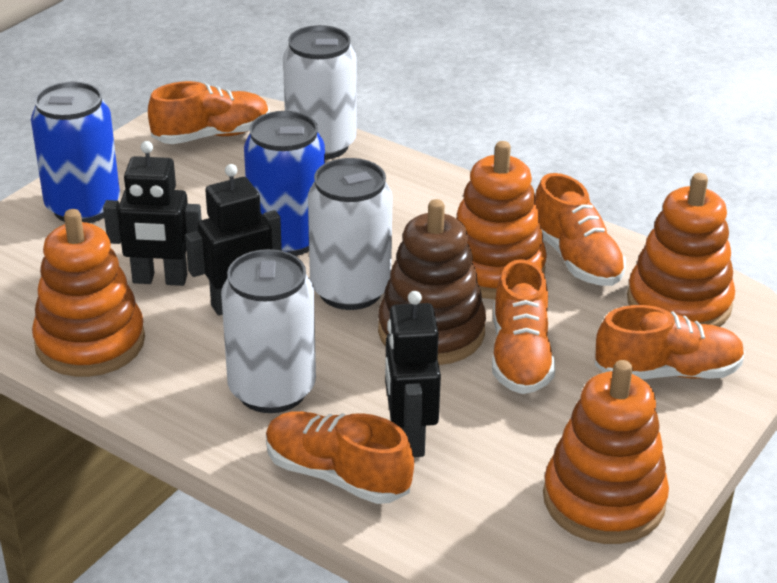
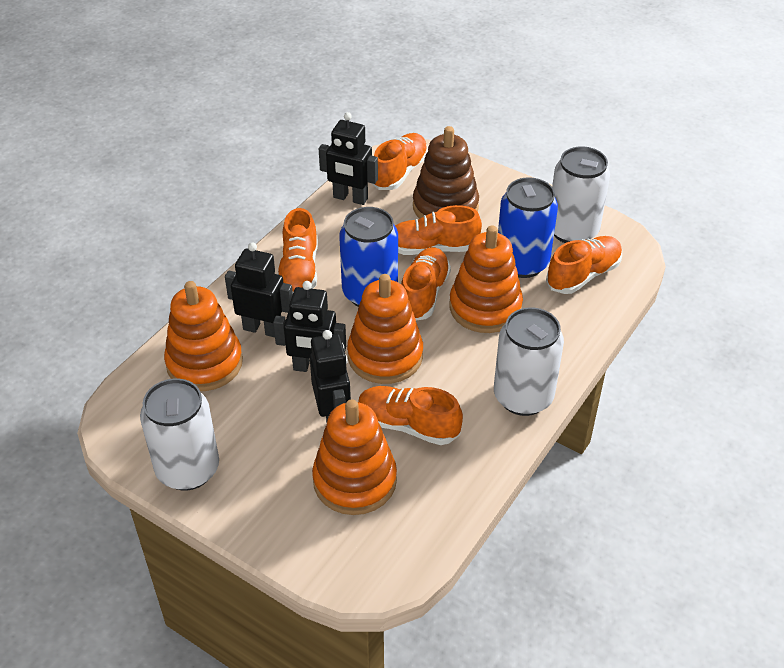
black robot: [103,141,202,286] [185,164,282,315] [385,291,441,457] = 3 -> [225,242,293,337] [273,281,346,372] [310,330,351,423] [319,112,378,205] = 4
orange shoe: [148,81,270,144] [266,411,414,504] [492,259,555,394] [535,173,626,286] [595,305,745,380] = 5 -> [277,208,318,292] [358,386,463,445] [371,133,428,190] [395,205,482,255] [401,247,451,321] [546,236,622,294] = 6

